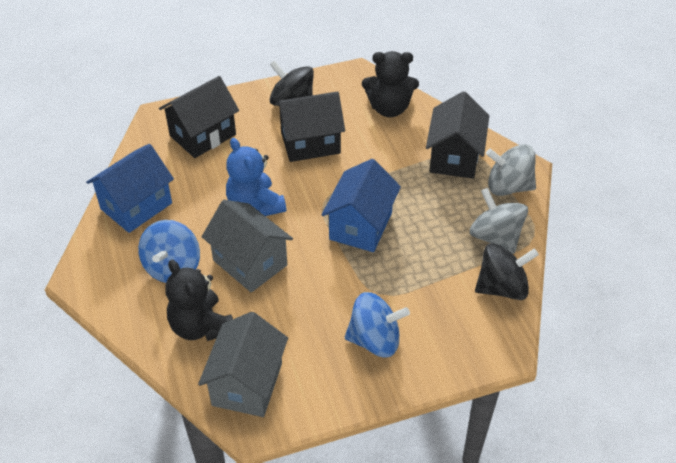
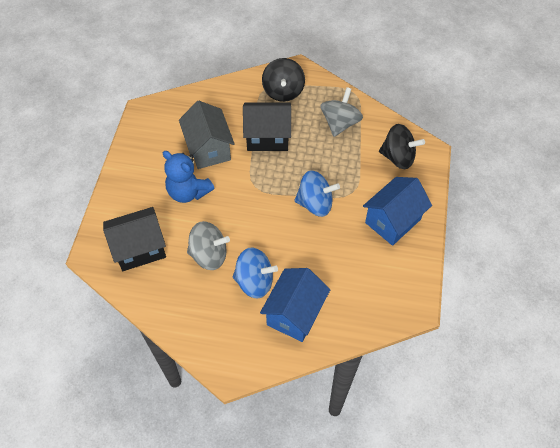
black house: [159,76,239,158] [275,91,345,162] [426,91,489,179] = 3 -> [103,207,166,271] [243,103,291,151] = 2
black teddy bear: [165,260,233,341] [362,51,419,117] = 2 -> none = 0
grey house: [198,312,288,417] [202,200,293,292] = 2 -> [179,101,235,169] = 1

